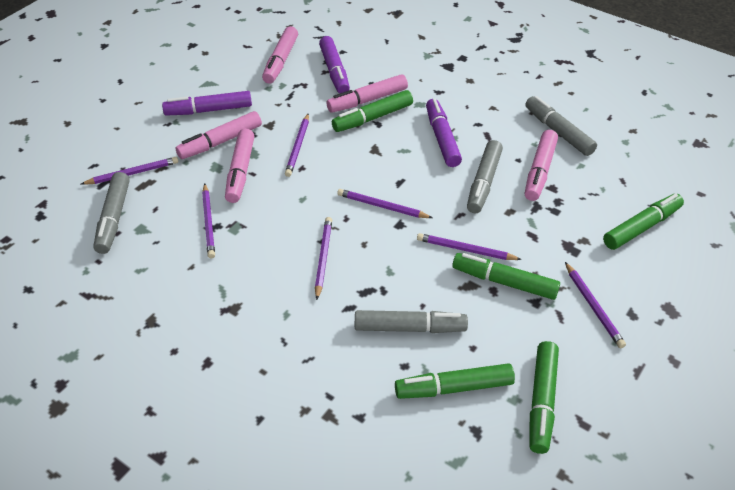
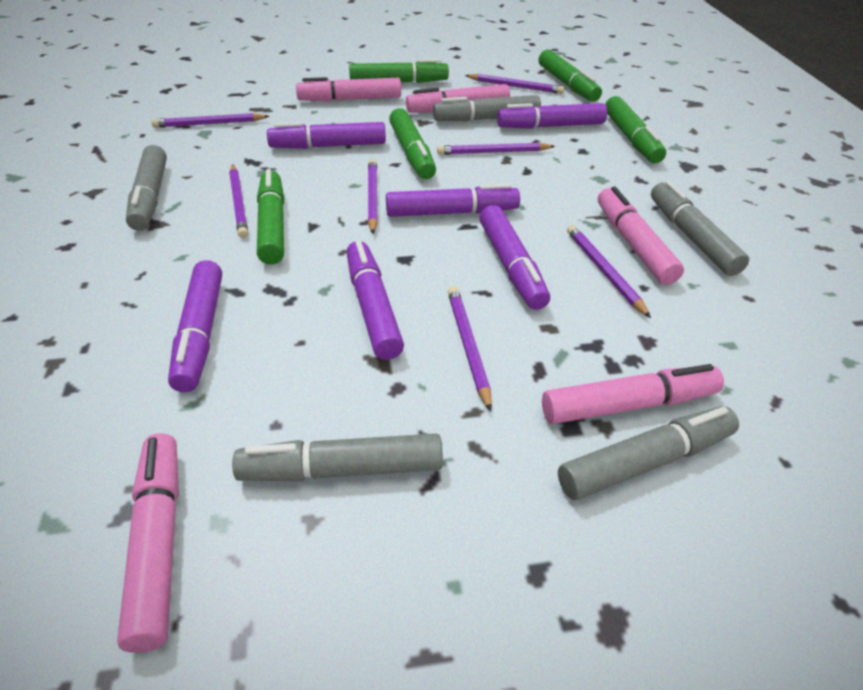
grey marker: [93,172,130,254] [355,310,468,333] [467,140,503,214] [525,96,597,156] = 4 -> [126,145,167,231] [232,434,443,481] [433,95,541,122] [558,406,739,500] [651,181,749,276] = 5
purple marker: [162,91,252,116] [319,36,350,94] [426,99,462,167] = 3 -> [168,260,222,392] [267,122,386,149] [346,240,404,360] [386,183,520,217] [479,205,550,310] [497,103,607,129] = 6

